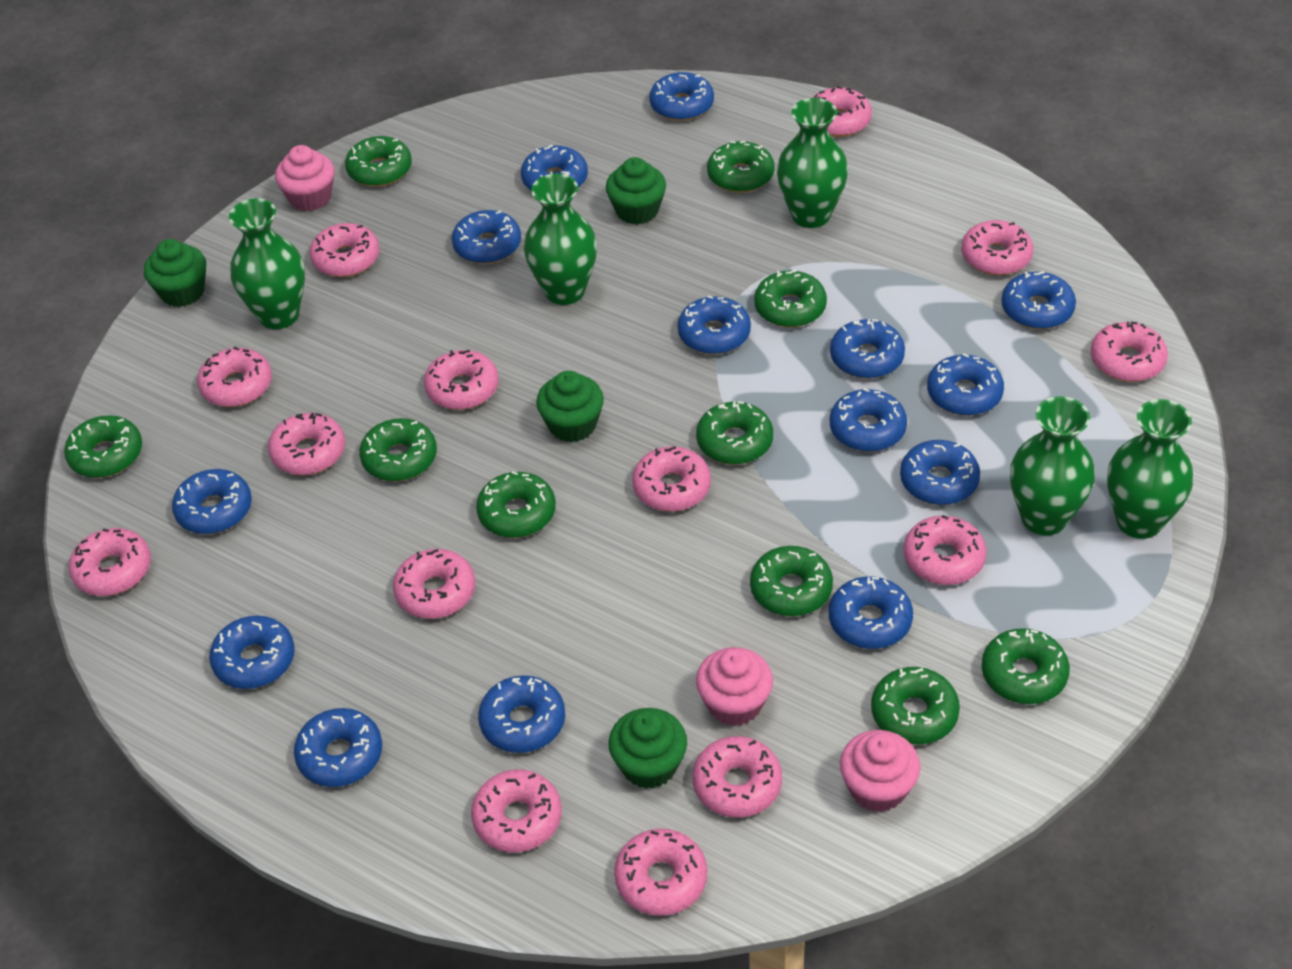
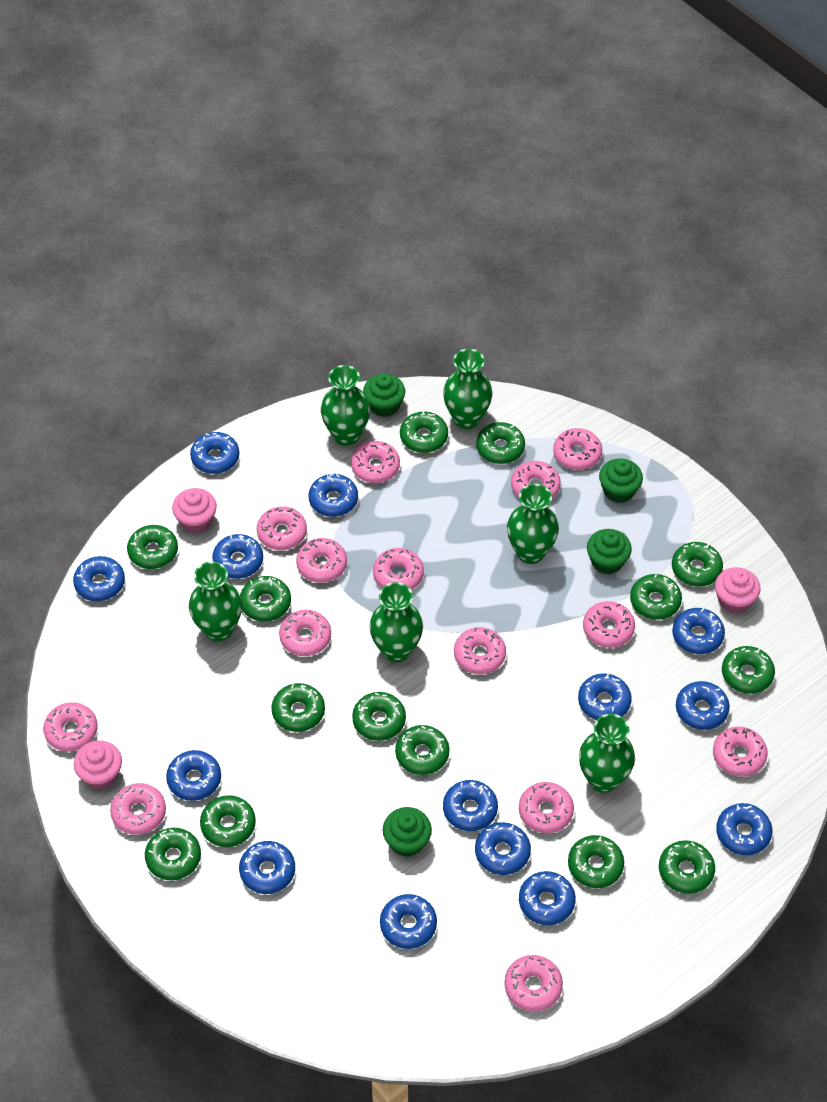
green donut: [64,415,142,478] [345,136,412,187] [359,418,437,481] [476,471,556,538] [696,401,773,465] [707,141,775,193] [750,546,833,616] [754,270,827,327] [871,667,960,744] [982,628,1070,704] = 10 -> [127,525,178,569] [145,828,201,880] [200,795,256,847] [240,576,291,622] [271,683,325,732] [352,692,406,741] [395,725,449,775] [400,411,448,453] [476,422,525,464] [568,835,624,888] [630,574,682,620] [659,840,715,894] [672,542,723,587] [722,646,775,694] = 14
green vase: [229,198,305,329] [524,174,597,305] [777,98,848,228] [1010,396,1095,536] [1107,399,1193,539] = 5 -> [189,561,242,642] [321,365,370,446] [369,582,423,662] [443,349,493,429] [507,484,559,564] [579,714,635,793] = 6

